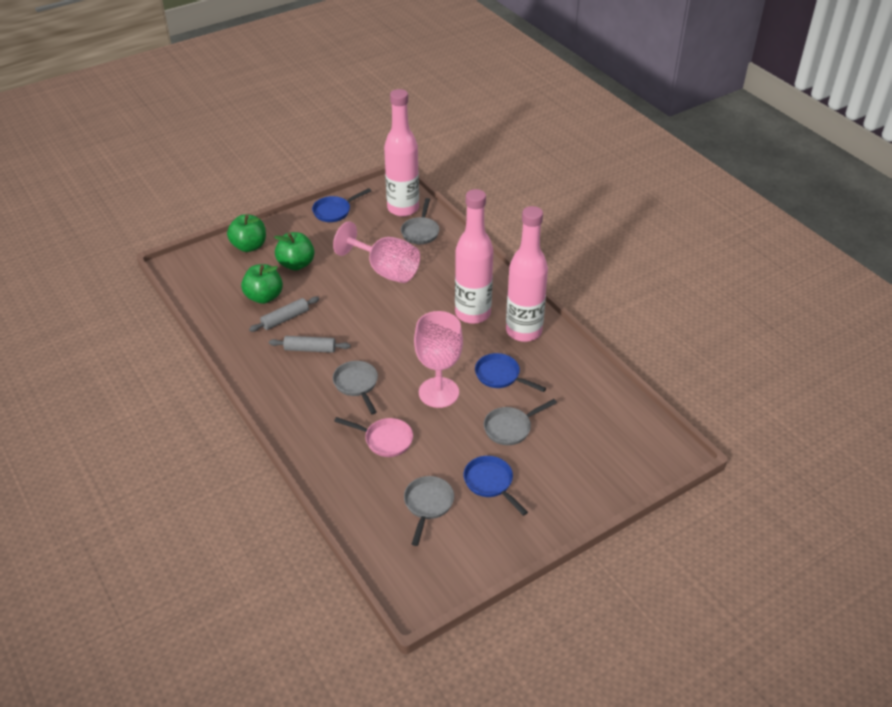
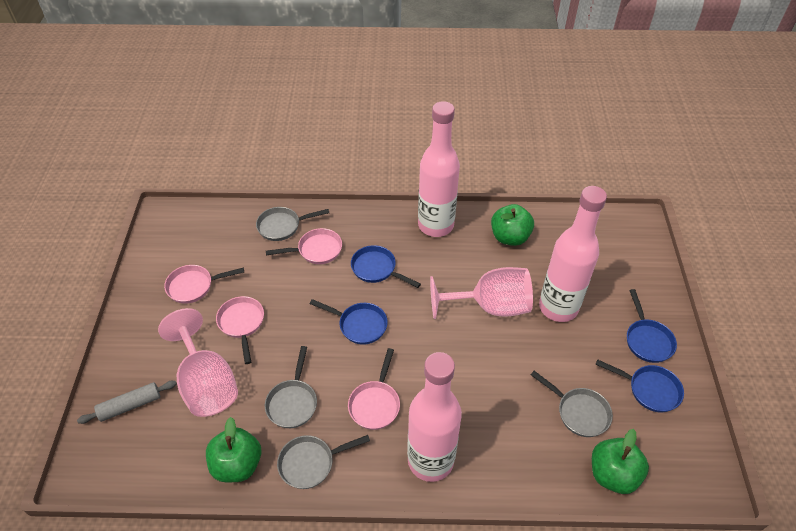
blue pan: [312,188,371,222] [464,456,528,516] [475,353,546,392] = 3 -> [310,299,388,345] [351,245,421,288] [596,359,684,412] [627,289,677,363] = 4
grey rolling pin: [249,297,319,332] [269,336,351,353] = 2 -> [77,381,177,424] = 1
pink pan: [334,417,413,457] = 1 -> [164,265,244,304] [216,296,264,364] [266,228,342,264] [348,348,400,430] = 4

